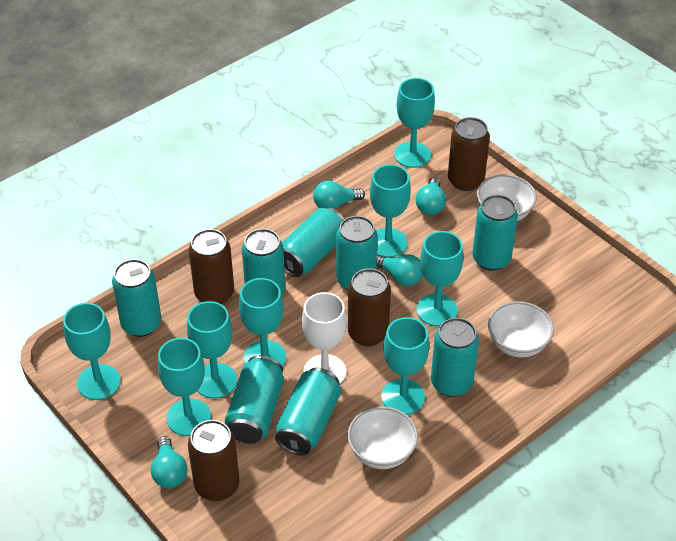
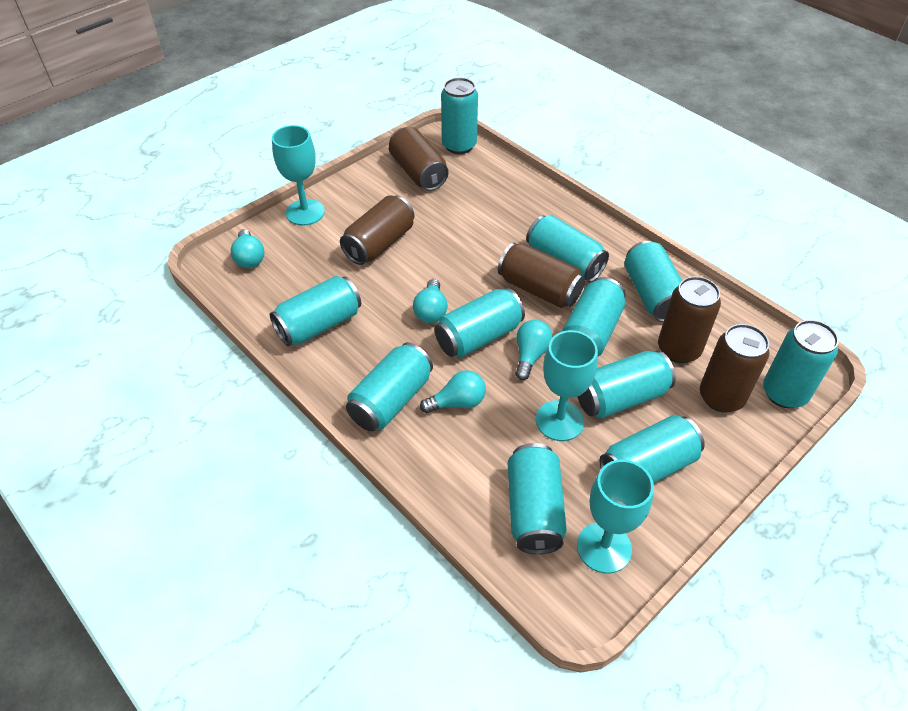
brown can: [188,420,240,501] [189,229,234,304] [348,268,391,346] [448,117,490,191] = 4 -> [340,195,414,265] [389,127,448,191] [498,243,585,308] [658,276,721,363] [700,324,770,413] = 5
turquoise can: [112,259,161,337] [225,355,284,444] [242,229,285,296] [275,368,341,455] [282,207,345,277] [336,216,378,290] [431,318,479,397] [472,195,518,271] = 8 -> [270,276,361,346] [346,342,433,431] [434,288,525,358] [441,78,478,154] [508,443,567,554] [526,215,609,283] [561,277,626,357] [577,351,676,418] [600,415,705,483] [624,241,682,322] [763,320,839,408] = 11
turquoise goblet: [63,303,121,400] [158,338,211,436] [187,301,237,399] [239,278,286,367] [370,164,411,258] [381,317,429,415] [394,78,435,168] [417,231,463,326] = 8 -> [272,125,325,226] [536,330,598,441] [577,460,654,573] = 3
white bowl: [347,406,418,469] [477,174,537,221] [488,301,554,358] = 3 -> none = 0
white goblet: [302,292,347,385] = 1 -> none = 0

